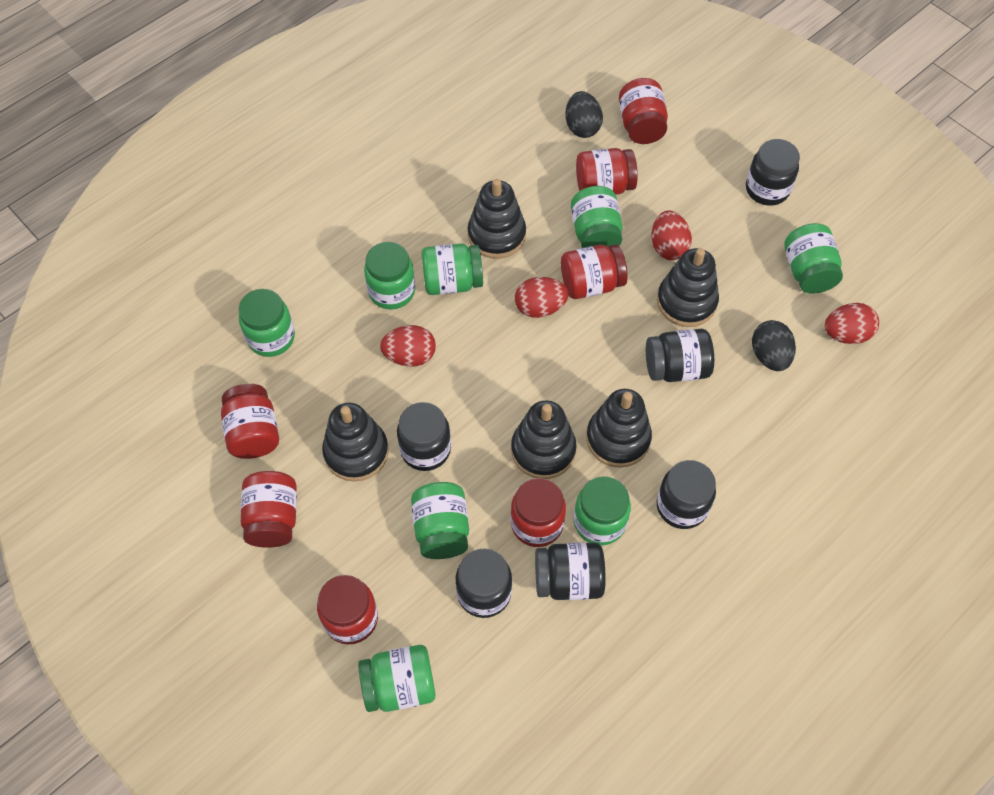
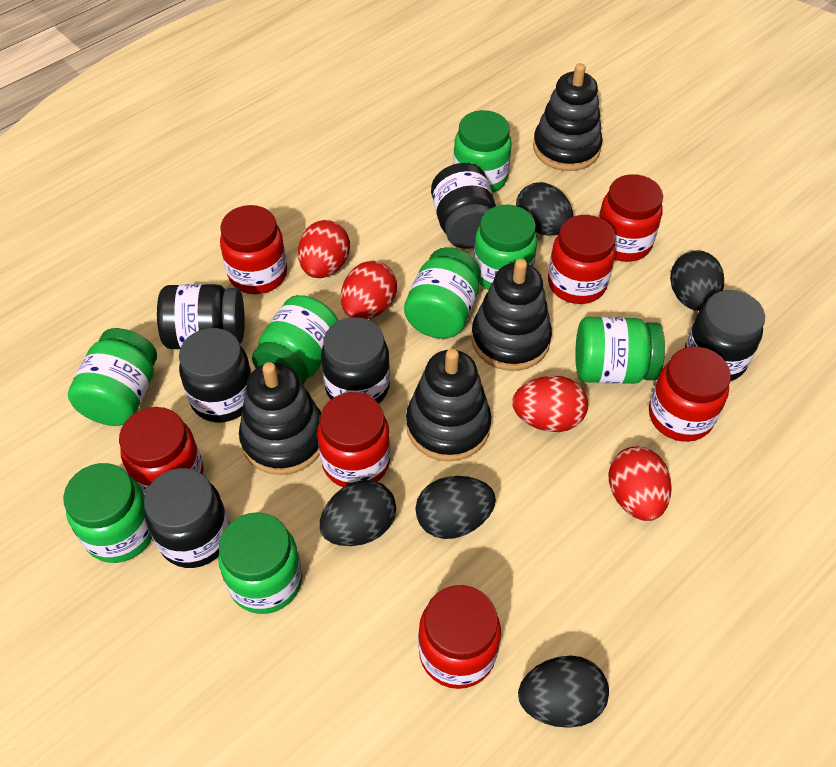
black egg: [566,91,603,138] [752,320,796,371] = 2 -> [320,480,396,546] [415,476,496,539] [516,182,573,236] [518,655,609,728] [670,250,724,311] = 5
black stacking toy: [322,403,389,482] [467,179,526,259] [511,400,577,479] [586,389,652,468] [657,248,719,327] = 5 -> [239,362,321,475] [406,349,491,461] [471,259,552,371] [533,63,603,171] = 4

